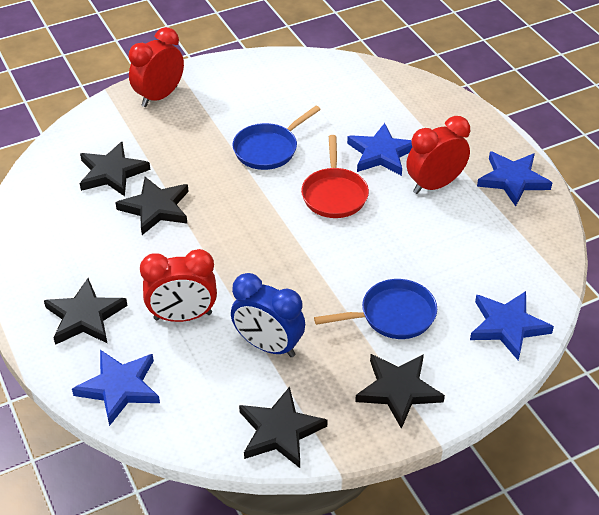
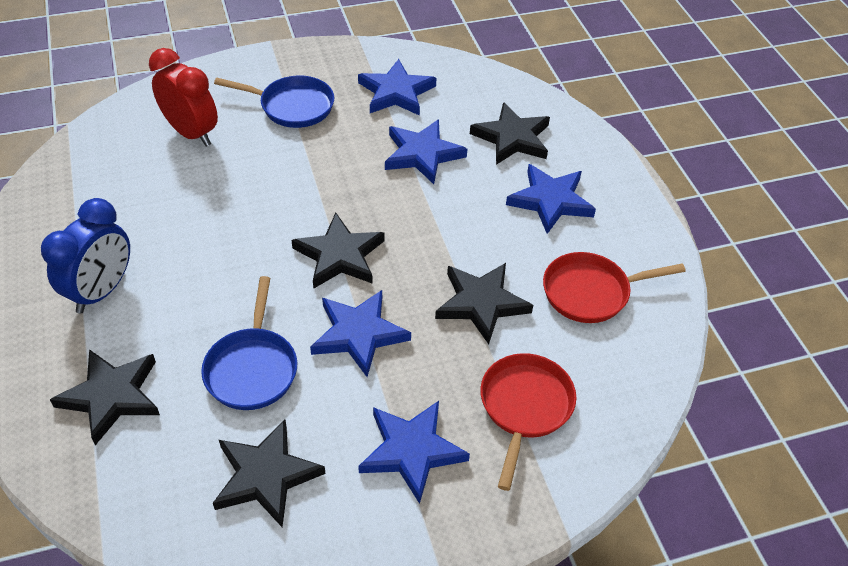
blue star: [72,350,160,426] [347,123,412,176] [470,291,554,360] [477,151,552,207] = 4 -> [310,290,411,377] [358,59,436,116] [358,401,470,504] [385,119,467,184] [506,164,596,234] = 5
red clock: [129,27,184,107] [140,249,217,322] [406,116,470,194] = 3 -> [149,48,218,146] = 1
red pan: [301,135,369,218] = 1 -> [480,353,576,491] [543,252,686,323] = 2

